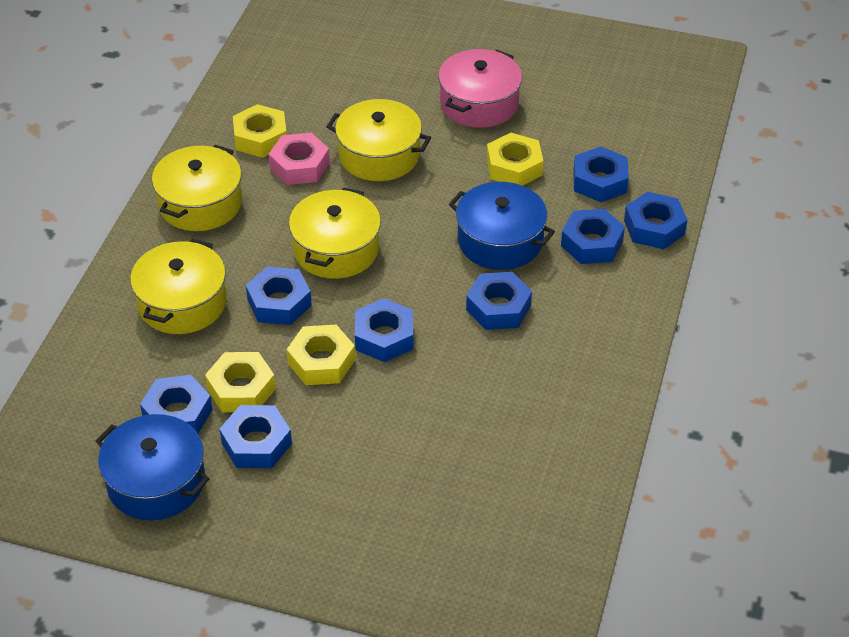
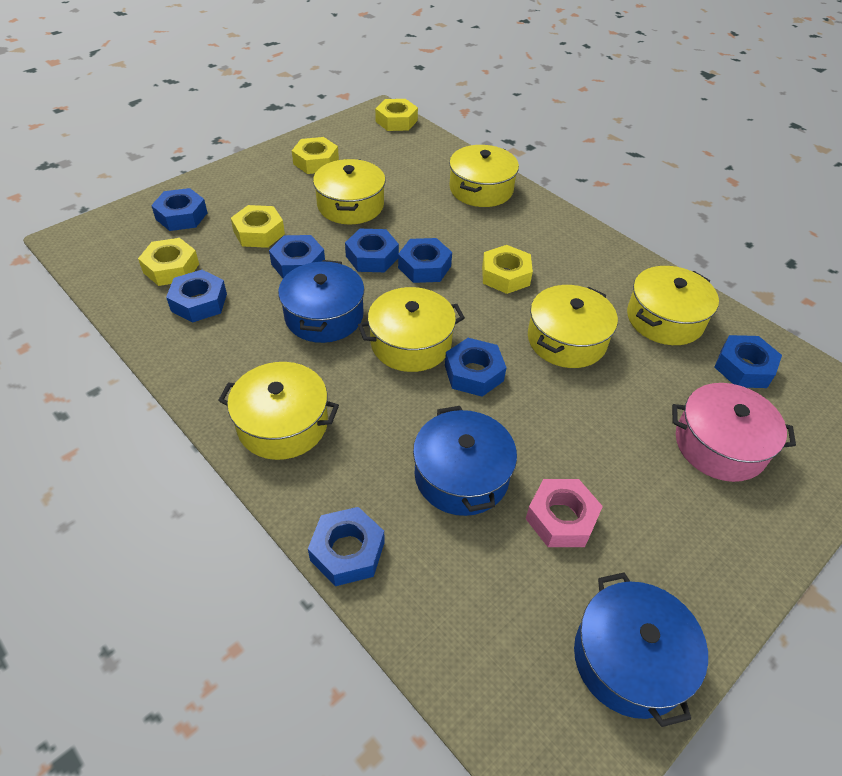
blue pot: [96,414,209,521] [449,182,555,270] = 2 -> [278,260,365,343] [413,406,517,516] [574,572,708,727] = 3
yellow nut: [205,352,276,412] [233,104,287,158] [287,325,355,385] [487,133,543,186] = 4 -> [138,238,199,286] [231,205,285,248] [292,137,339,174] [375,99,418,131] [482,245,533,294] = 5
yellow pot: [130,239,227,334] [152,145,242,231] [289,188,381,279] [327,99,431,181] = 4 -> [218,362,339,460] [313,159,386,224] [358,287,465,372] [449,145,519,207] [528,285,618,368] [627,266,719,345] = 6

